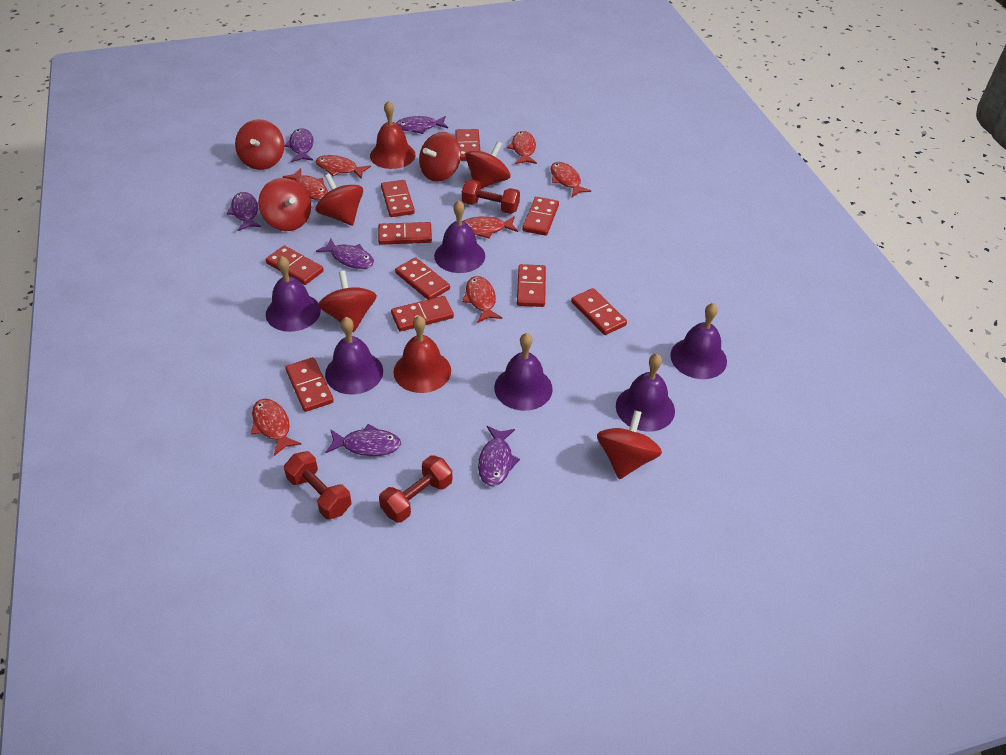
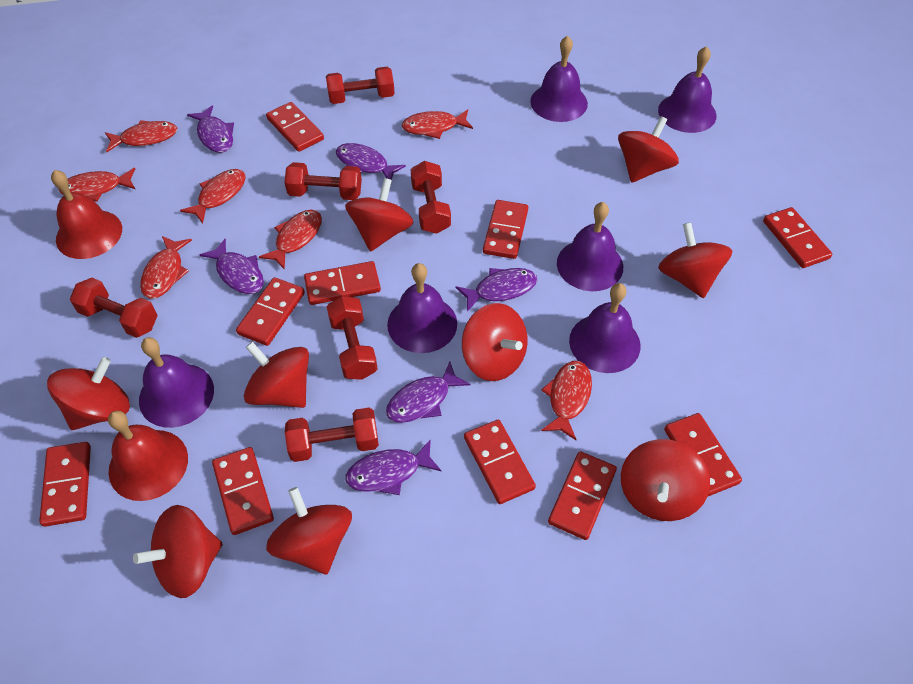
red dumbbell: [284,451,351,519] [379,455,453,522] [462,179,520,214] = 3 -> [70,278,158,338] [285,162,362,200] [285,408,379,462] [326,67,395,104] [327,296,378,380] [411,161,451,234] = 6
red spinning top: [235,119,284,170] [258,178,311,231] [315,174,363,226] [318,271,377,332] [419,132,461,182] [465,141,510,189] [597,410,662,479] = 7 -> [47,357,130,430] [133,505,222,598] [244,342,309,408] [266,487,352,575] [345,178,414,252] [462,303,527,381] [618,116,679,183] [621,439,710,521] [658,222,732,298] = 9

